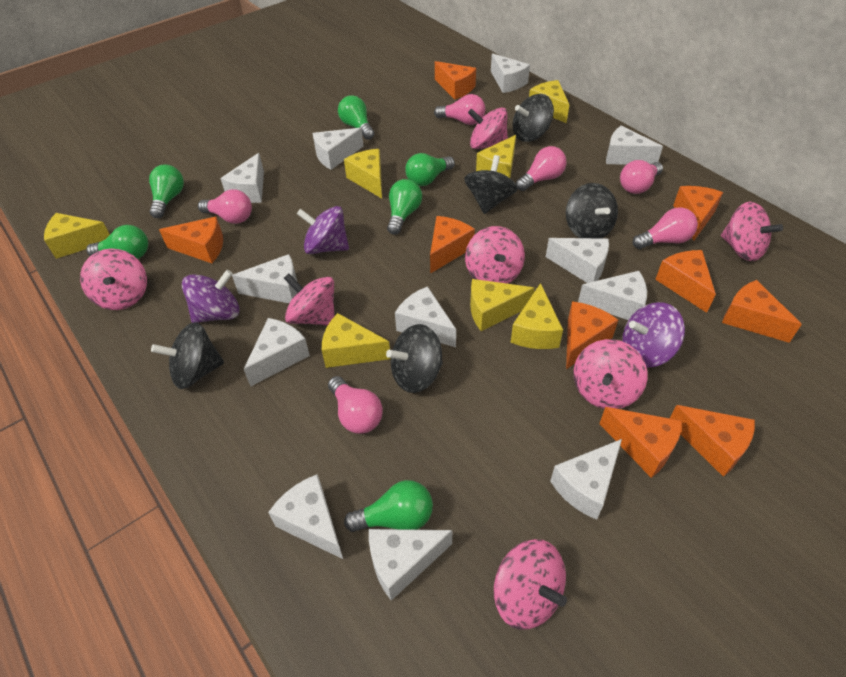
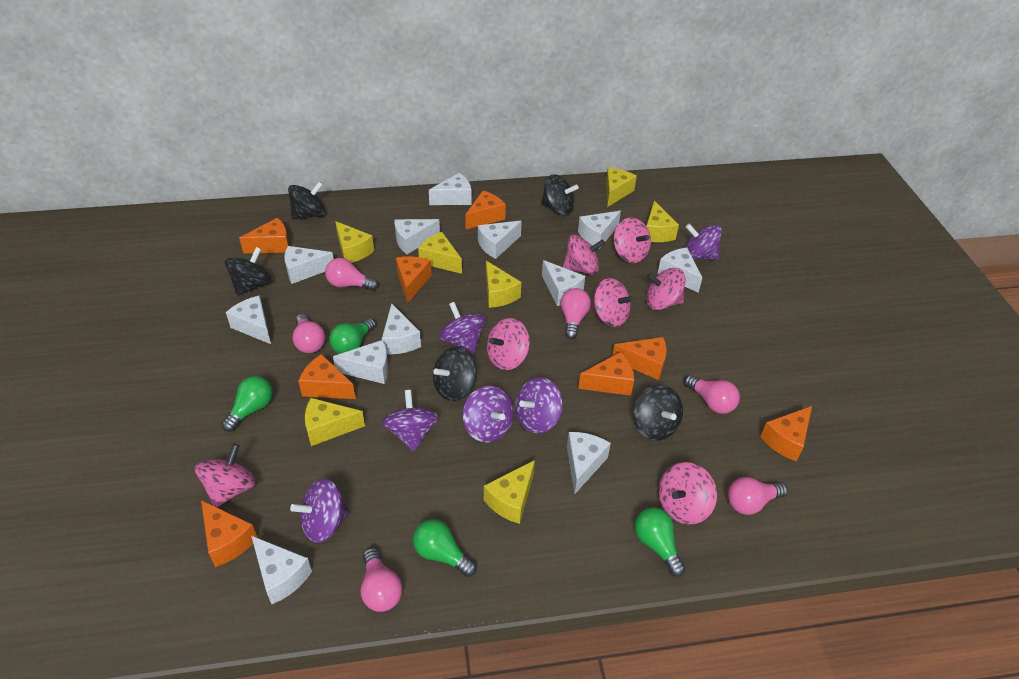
green light bulb: [86,225,148,259] [149,165,184,218] [338,95,375,140] [344,480,433,532] [387,179,422,235] [405,153,455,186] = 6 -> [222,376,273,432] [329,318,376,354] [413,519,477,577] [634,507,685,577] = 4
orange cheese: [159,217,223,263] [430,216,475,274] [435,61,476,99] [566,301,618,369] [599,407,682,478] [655,250,716,313] [670,405,755,477] [673,186,723,241] [722,280,802,343] = 9 -> [201,500,257,567] [239,218,289,253] [298,354,356,399] [396,256,432,304] [465,191,506,229] [578,352,634,396] [612,337,667,380] [760,406,812,462] = 8
purple spinning top: [182,270,240,323] [297,206,349,254] [622,302,685,368] = 3 -> [290,478,350,543] [382,390,439,452] [439,302,486,354] [463,386,514,443] [515,377,563,434] [685,224,722,260] = 6

